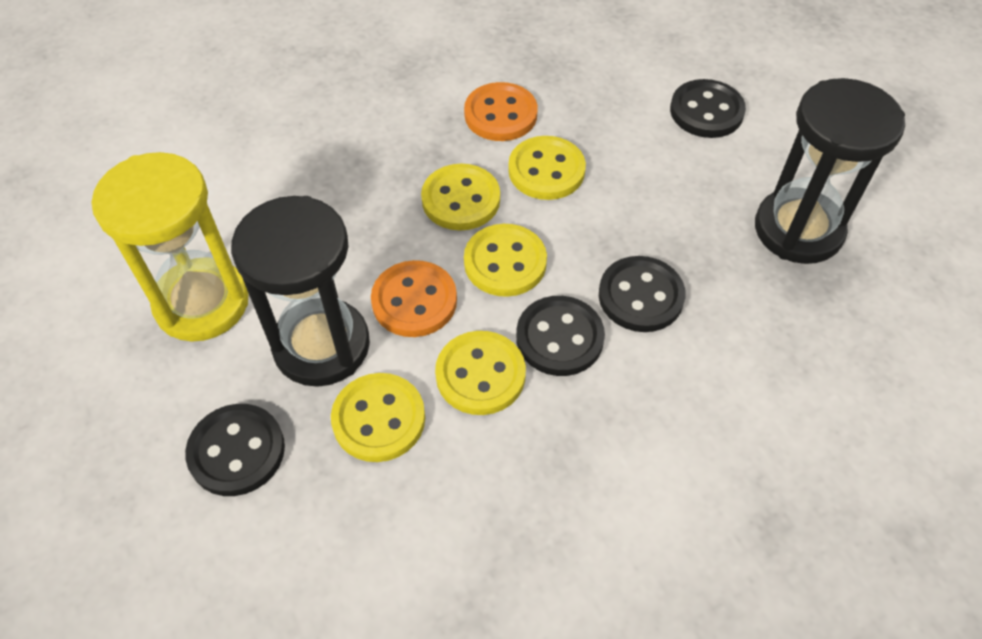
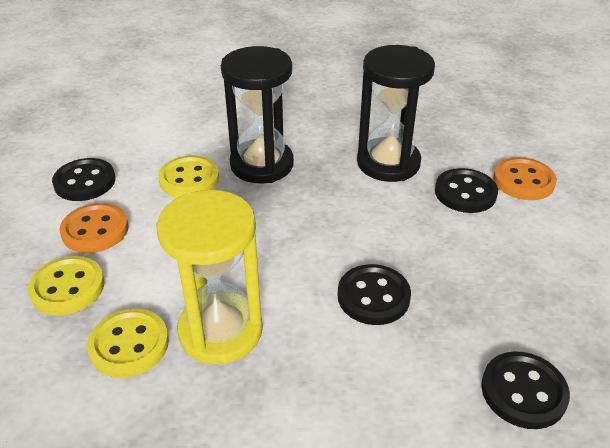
yellow button: [331,373,425,462] [421,164,500,231] [435,331,526,415] [464,224,547,297] [508,136,586,200] = 5 -> [28,256,105,315] [87,309,169,378] [158,156,219,198] = 3

